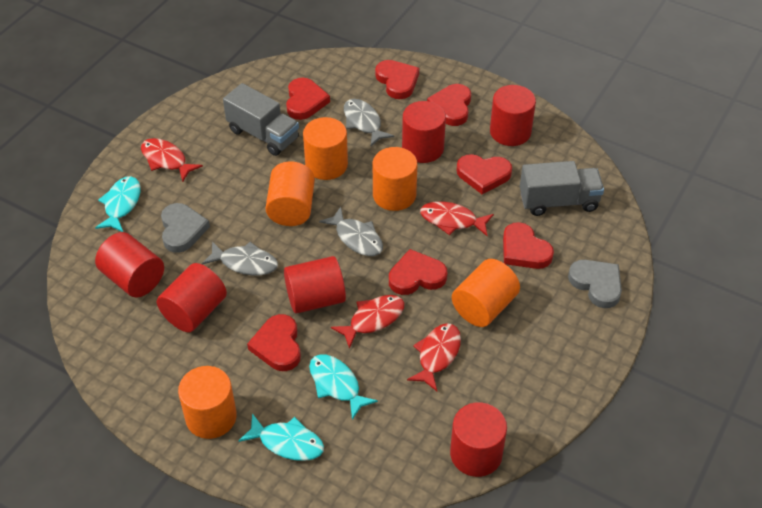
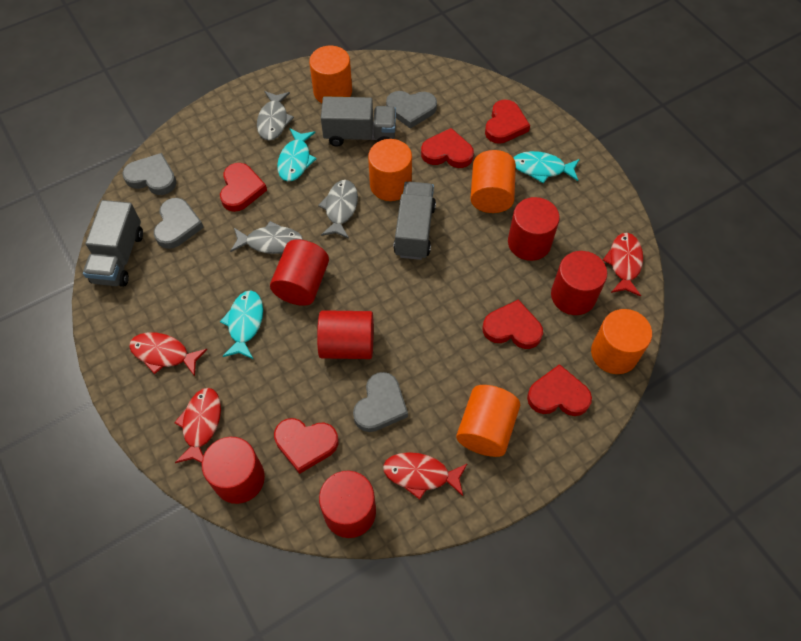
grey heart: [161,203,210,253] [568,260,622,308] = 2 -> [122,153,176,195] [154,198,204,249] [353,372,408,432] [386,91,437,129] = 4
grey truck: [223,83,299,156] [520,161,604,216] = 2 -> [83,200,143,287] [321,96,396,147] [393,181,436,260] = 3
red heart: [247,314,301,371] [286,78,330,120] [375,60,419,99] [389,249,447,295] [427,84,471,126] [457,154,512,194] [503,222,554,269] = 7 -> [220,163,267,212] [274,418,338,474] [421,128,474,168] [483,299,543,349] [485,99,530,144] [527,364,592,416] = 6

